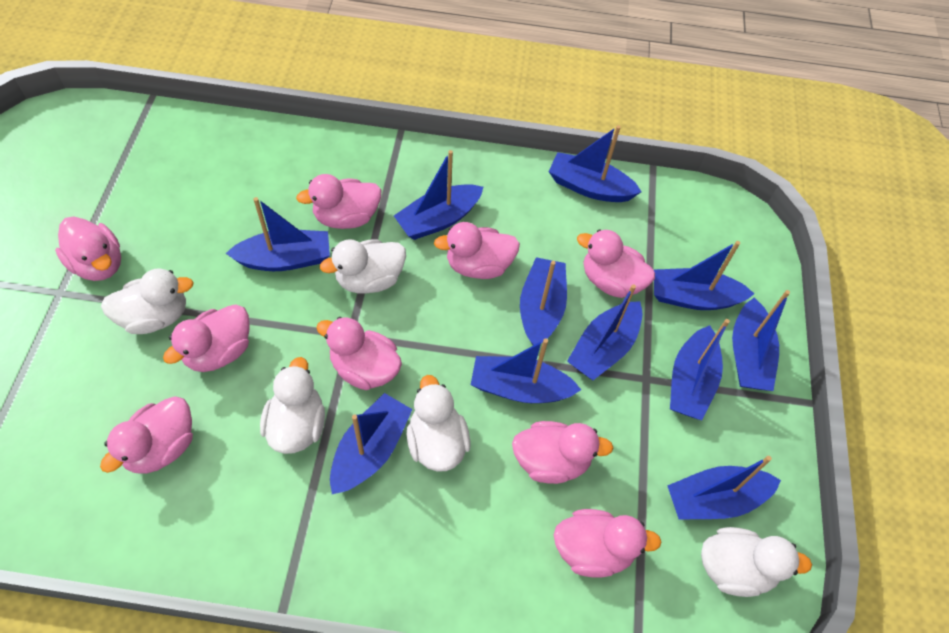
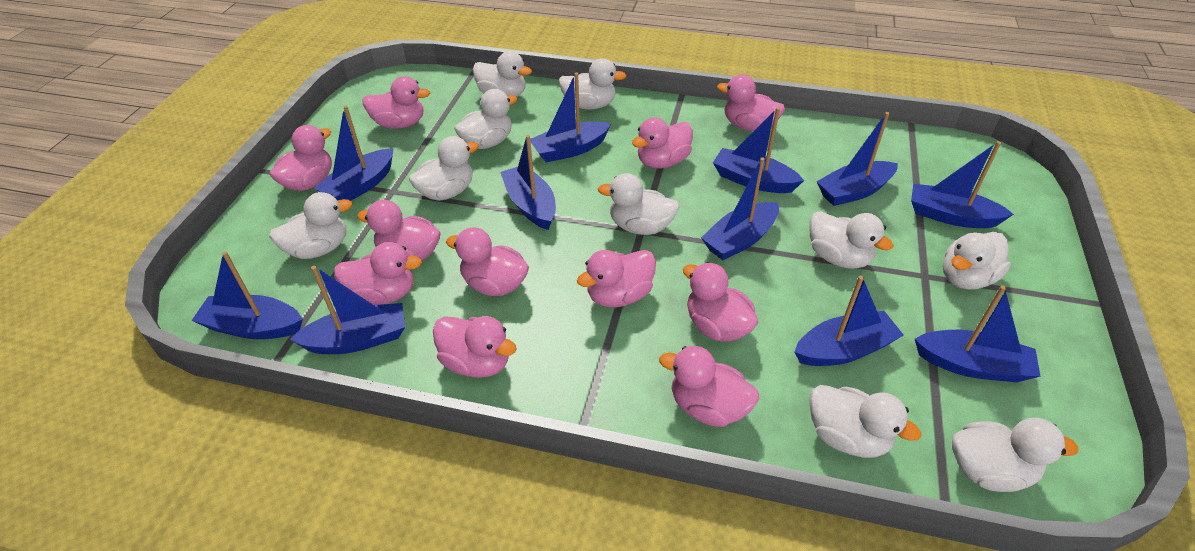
pink duck: [55,216,121,281] [100,397,193,474] [163,304,250,372] [296,174,381,229] [316,317,402,390] [434,222,520,279] [512,421,613,484] [554,509,661,578] [577,229,655,298] = 9 -> [270,125,332,191] [334,242,422,305] [357,200,441,260] [362,76,430,129] [433,316,517,378] [446,227,529,296] [577,250,656,307] [632,117,693,169] [659,346,759,427] [683,262,759,341] [717,74,785,131] = 11
white duck: [101,268,194,334] [260,357,325,454] [320,239,406,293] [407,375,471,472] [701,527,812,597] = 5 -> [269,192,353,259] [409,136,479,201] [454,89,517,149] [473,51,532,97] [559,58,626,110] [598,173,679,235] [809,385,921,458] [810,211,894,269] [943,232,1011,290] [952,418,1078,492] = 10

